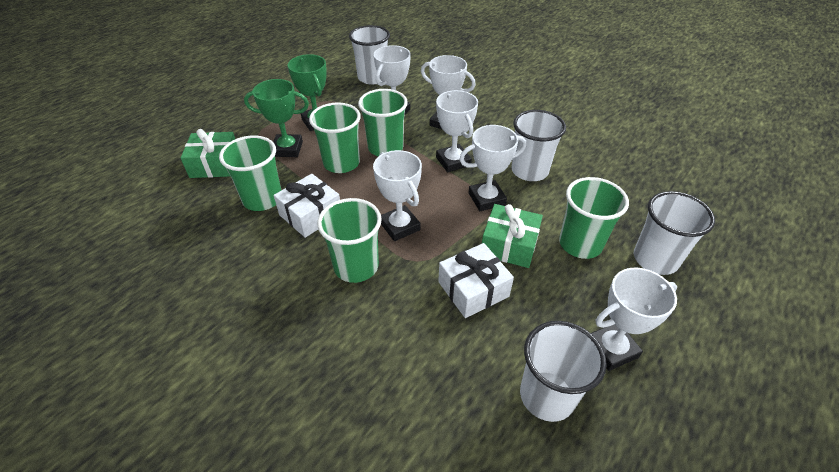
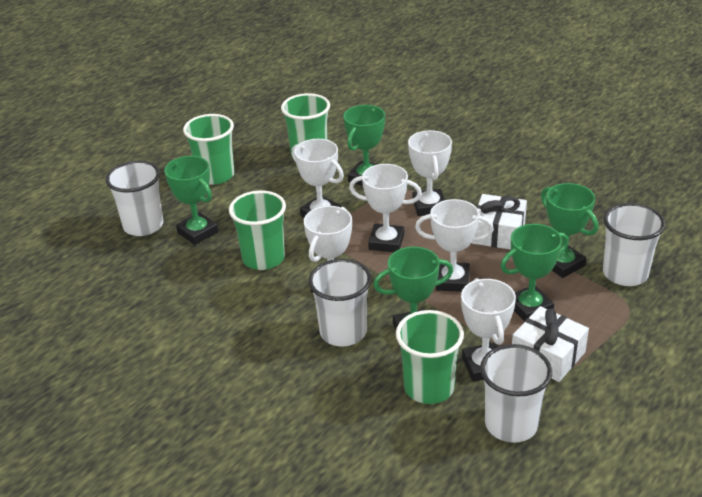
green cup: [219,136,281,211] [309,102,361,173] [317,198,382,283] [358,89,408,156] [559,177,629,259] = 5 -> [183,114,235,185] [229,190,286,270] [281,93,330,156] [396,310,464,404] = 4
green gift: [181,129,235,178] [482,204,543,268] = 2 -> none = 0
green trophy: [244,79,309,157] [288,54,327,131] = 2 -> [164,156,219,245] [343,105,385,186] [373,247,453,330] [500,224,568,321] [541,183,598,278] = 5

